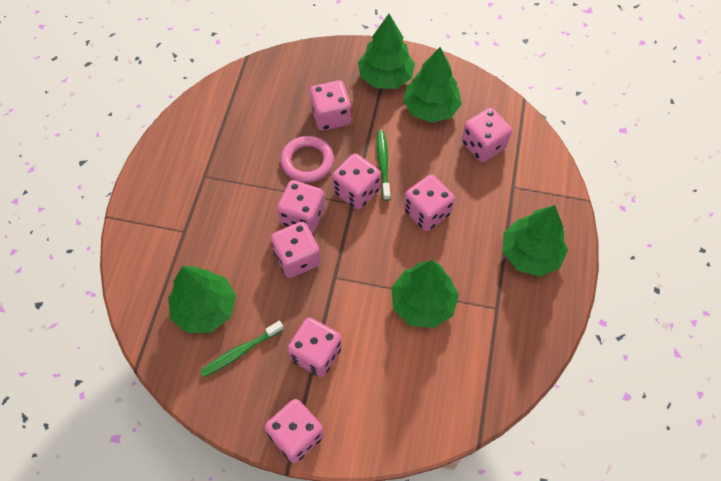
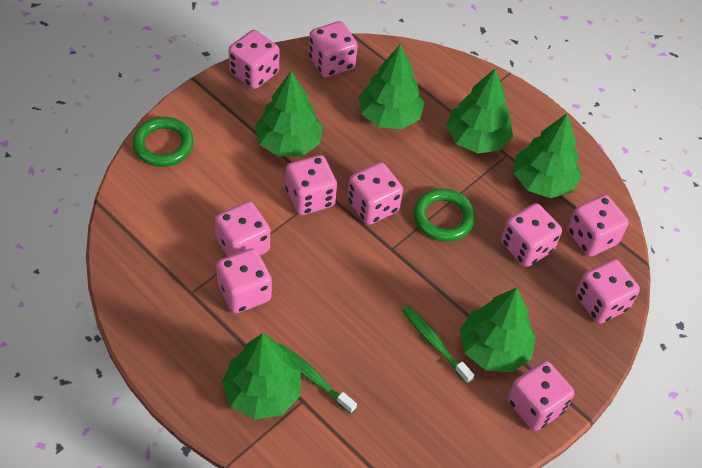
green ring: none = 0 -> [132,117,194,167] [413,188,475,241] = 2
green tree: [168,266,236,333] [358,14,415,89] [391,260,459,328] [403,47,462,123] [503,205,568,276] = 5 -> [222,333,301,420] [255,71,323,157] [359,44,425,129] [446,68,513,153] [460,288,536,372] [514,113,582,198] = 6
pink dice: [265,399,324,463] [271,221,321,278] [277,180,325,233] [288,317,342,377] [310,80,351,131] [332,153,381,210] [404,174,455,231] [462,108,512,162] = 8 -> [215,201,270,256] [216,248,272,314] [229,30,280,89] [285,155,337,215] [309,21,358,78] [347,162,403,225] [501,203,562,267] [507,361,575,431] [567,195,629,257] [576,259,640,324] = 10
pink ring: [280,136,334,183] = 1 -> none = 0

